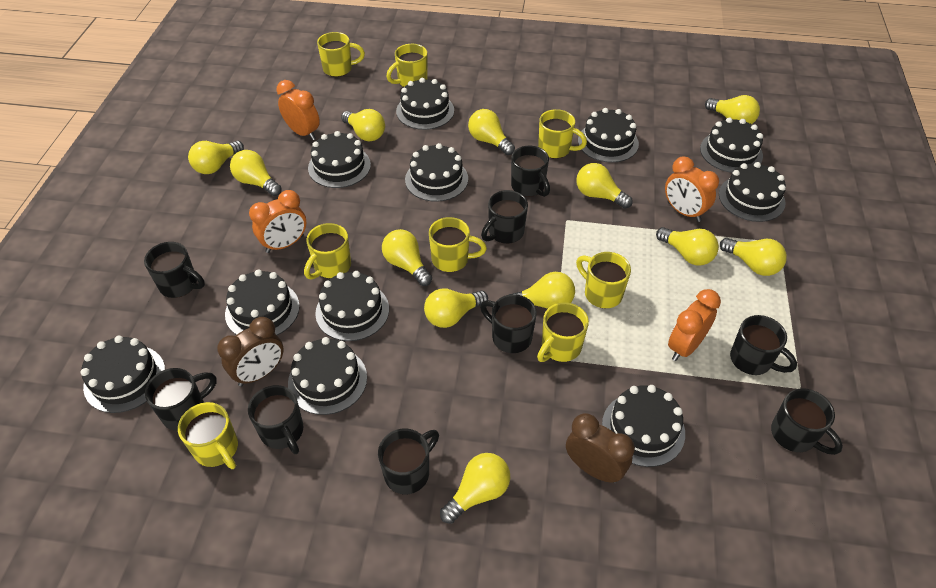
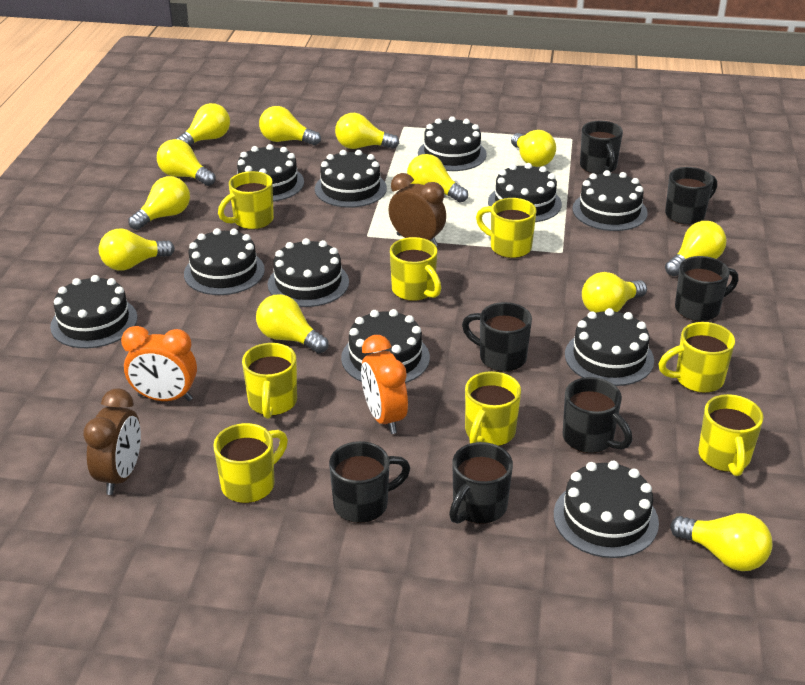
black mug: [144,242,205,298] [145,368,217,431] [248,385,304,454] [378,429,439,494] [480,294,537,353] [481,190,528,244] [511,146,550,197] [730,315,797,375] [771,388,843,455] = 9 -> [329,441,410,523] [449,442,513,524] [462,302,532,372] [563,377,632,453] [580,121,623,174] [665,167,717,225] [675,256,738,321] = 7
orange clock: [249,190,306,253] [276,80,320,140] [665,156,719,222] [668,289,721,361] = 4 -> [121,326,197,401] [361,335,408,434] = 2

